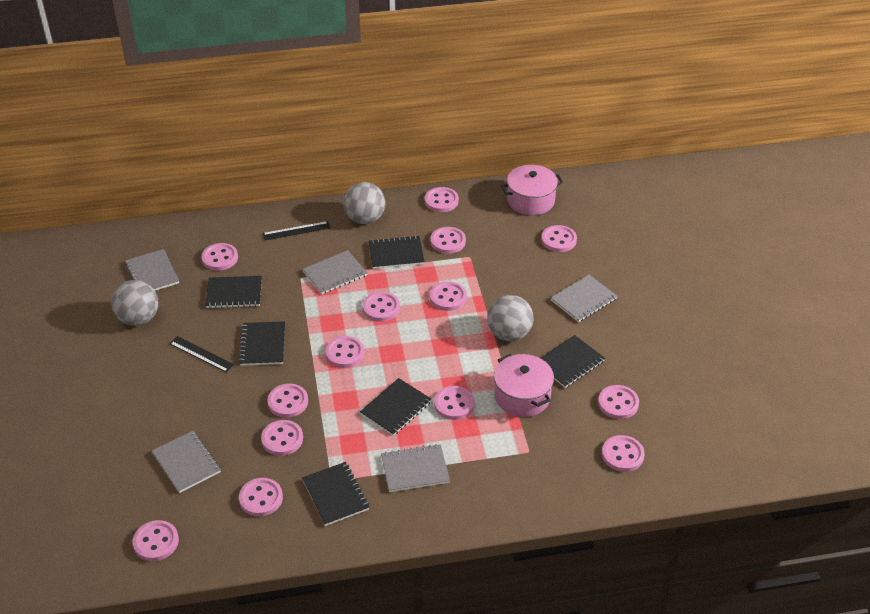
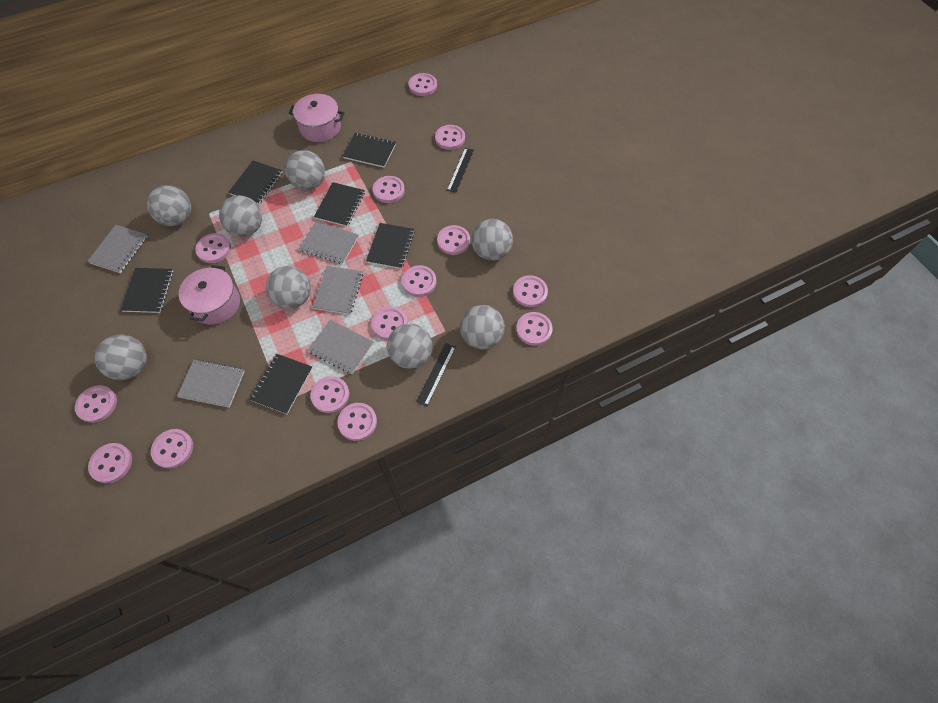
grey ball: [111,280,158,326] [343,182,385,224] [487,295,533,341] = 3 -> [94,335,147,380] [147,185,191,226] [219,195,262,237] [266,266,311,309] [285,150,325,191] [387,324,432,369] [460,305,505,349] [472,219,513,261] = 8

